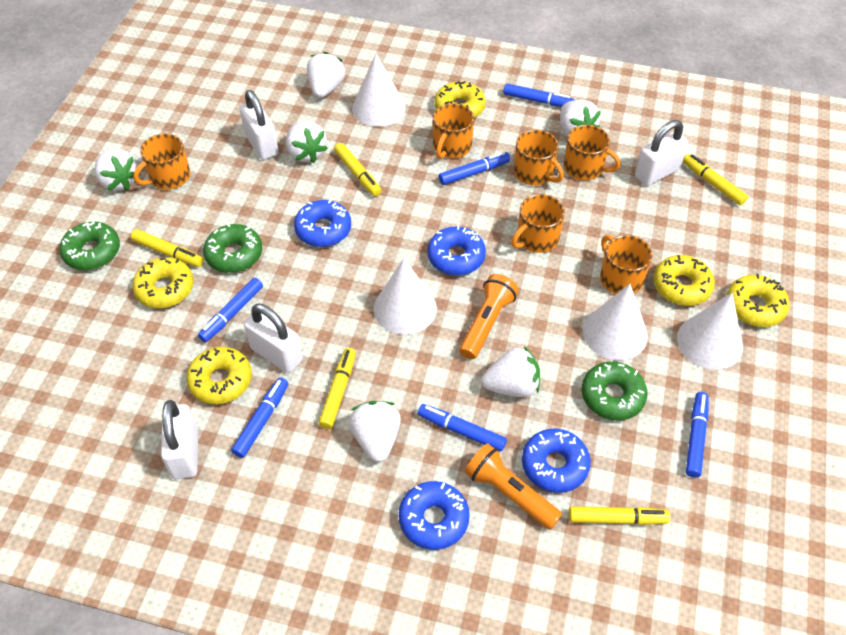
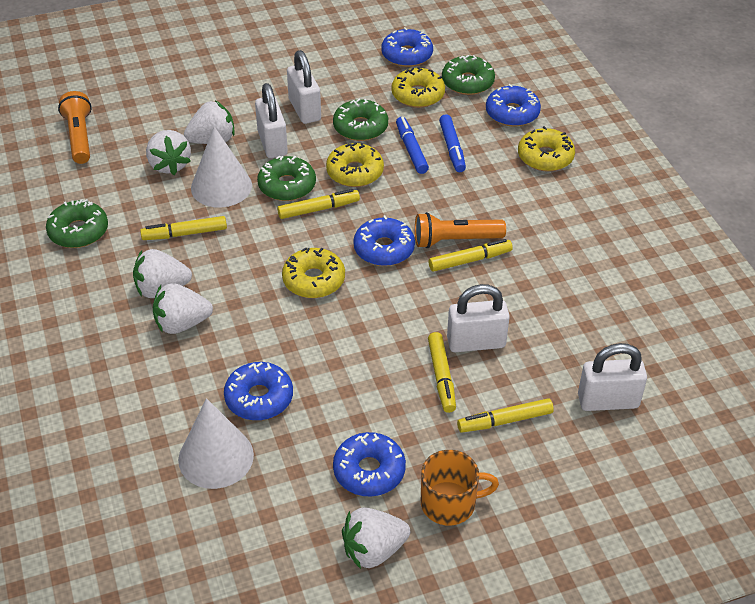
blue donut: [294,199,351,247] [399,481,470,550] [427,225,486,275] [522,429,591,493] = 4 -> [224,362,293,420] [333,432,406,496] [353,215,415,266] [382,27,433,67] [486,84,541,126] = 5
blue marker: [198,278,263,342] [231,377,289,458] [418,404,507,452] [439,152,510,185] [503,83,574,107] [686,392,709,478] = 6 -> [396,117,429,174] [439,114,466,172] = 2
green donut: [60,222,120,270] [203,223,262,273] [581,362,647,421] = 3 -> [46,199,108,248] [257,156,316,201] [333,99,388,141] [442,55,495,95] = 4
orange mug: [133,134,190,190] [433,103,474,159] [511,194,565,253] [514,130,564,186] [564,125,621,180] [600,235,653,294] = 6 -> [421,450,499,525] = 1
white cone: [352,54,405,127] [374,258,437,335] [583,284,648,360] [677,293,743,370] = 4 -> [178,398,254,489] [191,126,252,207] = 2
white strawberry: [95,149,140,191] [286,121,328,163] [307,52,345,98] [349,401,401,462] [481,346,540,397] [560,100,601,137] = 6 -> [133,249,192,298] [146,130,191,175] [153,283,213,334] [184,100,235,144] [342,507,410,569] = 5
yellow donut: [132,257,194,308] [187,347,252,404] [434,81,486,118] [653,255,715,306] [727,274,790,327] = 5 -> [282,247,345,298] [326,142,384,187] [391,67,445,108] [518,126,575,172] = 4

